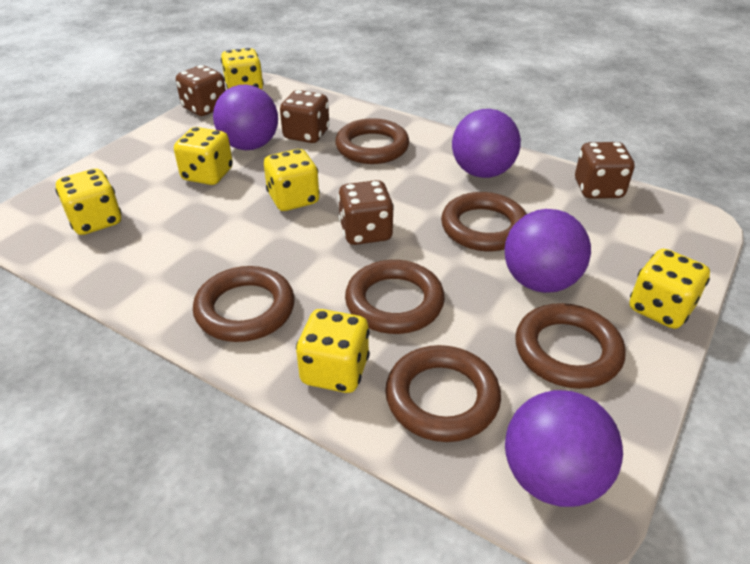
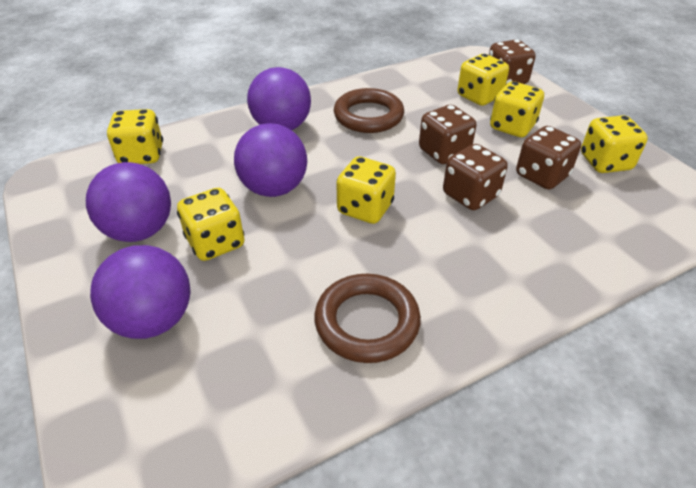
brown ring: [193,266,295,342] [335,118,409,164] [345,260,445,334] [385,345,501,442] [441,192,527,251] [515,303,626,389] = 6 -> [314,274,421,363] [334,88,404,133] = 2

